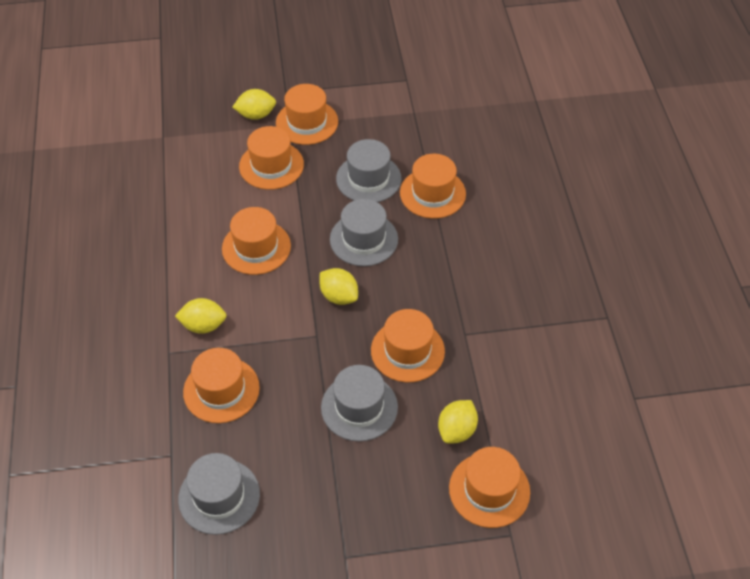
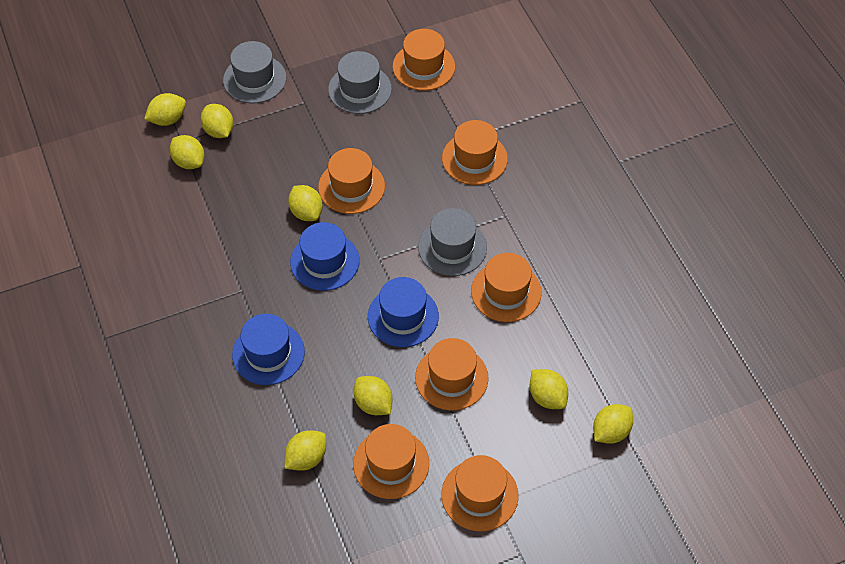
blue hat: none = 0 -> [232,314,305,385] [290,222,359,291] [368,277,439,347] = 3
grey hat: [178,453,260,535] [321,365,398,441] [330,199,398,266] [336,139,401,202] = 4 -> [223,41,286,104] [328,51,392,114] [418,208,487,276] = 3
yellow lemon: [175,298,227,334] [233,89,276,120] [319,268,358,305] [438,400,478,444] = 4 -> [144,93,186,126] [170,135,204,169] [200,104,234,138] [285,430,326,471] [288,185,323,221] [354,376,392,415] [530,369,568,409] [593,404,633,444] = 8

